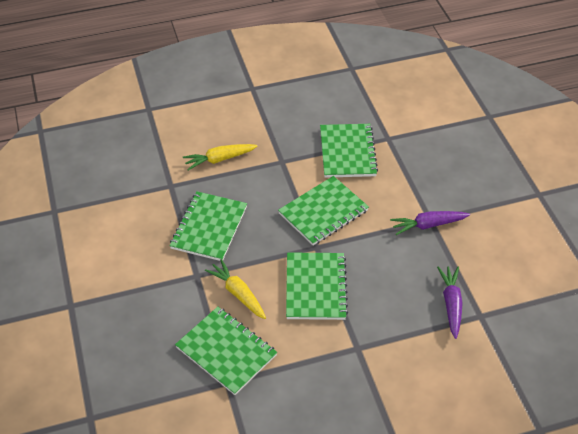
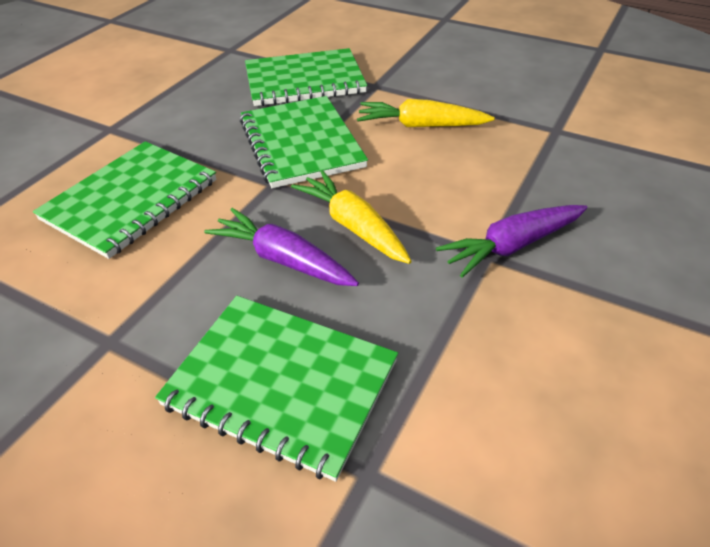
green notebook: [169,191,247,261] [175,307,277,395] [278,176,369,246] [286,253,348,320] [320,124,378,178] = 5 -> [33,141,216,259] [155,296,398,482] [240,96,368,188] [245,48,367,106] = 4

